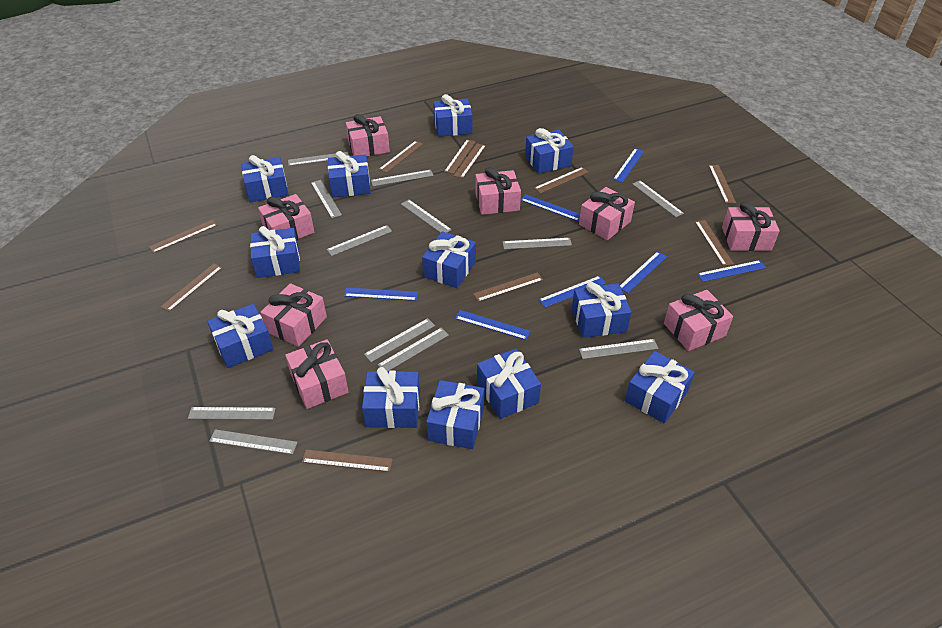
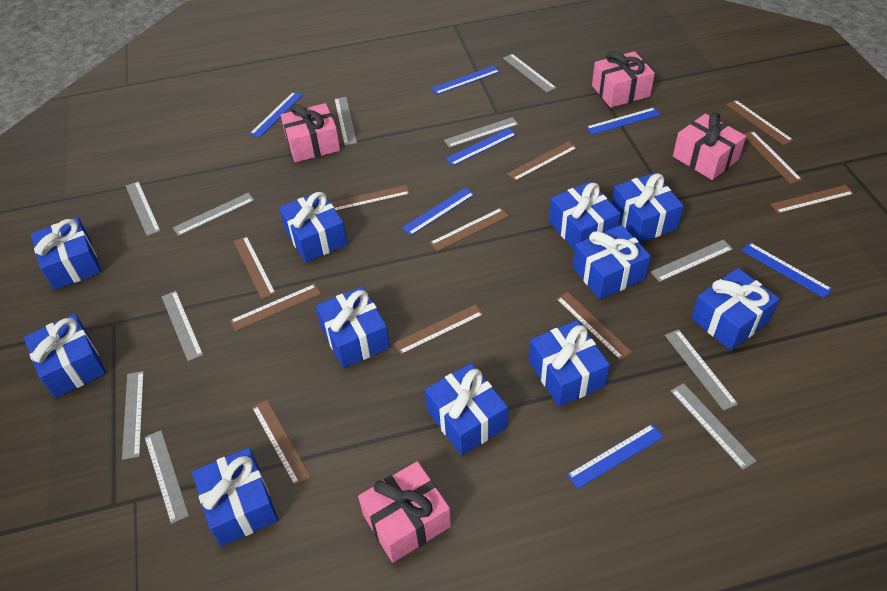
blue gift: [207,304,274,368] [241,155,289,202] [250,226,300,278] [328,151,371,197] [362,367,420,428] [422,231,476,288] [426,380,484,449] [434,94,472,137] [477,349,541,419] [525,128,574,174] [572,282,632,338] [625,351,695,424] = 12 -> [24,314,106,398] [31,217,101,290] [192,447,278,546] [279,191,348,263] [316,286,390,368] [425,363,508,455] [529,320,610,407] [549,182,621,250] [573,225,651,299] [612,173,684,243] [691,268,779,350] = 11
brown ruler: [149,220,217,253] [161,264,222,312] [302,450,393,472] [379,141,423,173] [444,139,476,174] [454,143,486,178] [473,272,543,302] [534,167,589,193] [695,220,734,266] [709,165,736,203] = 10 -> [230,284,321,331] [234,236,276,299] [252,400,311,486] [330,185,410,211] [393,304,484,355] [429,208,509,252] [507,141,577,181] [556,292,632,360] [726,100,793,145] [744,131,802,184] [770,185,854,214] = 11
grey ruler: [188,407,276,420] [209,429,298,454] [288,152,349,166] [311,180,342,218] [327,225,392,256] [364,318,435,362] [371,170,434,186] [378,328,449,371] [401,200,452,233] [503,238,572,249] [579,339,659,359] [633,181,684,217] = 12 -> [122,371,144,460] [126,181,160,236] [145,430,189,524] [162,291,203,361] [173,193,255,236] [334,97,357,145] [444,117,518,148] [503,54,556,92] [651,240,733,282] [665,329,738,411] [670,383,756,470] = 11
pink gift: [258,194,315,240] [260,283,327,347] [285,339,349,409] [346,114,390,156] [475,167,521,215] [579,187,635,240] [664,290,733,351] [722,202,780,251] = 8 -> [281,103,340,162] [358,461,451,563] [592,51,655,108] [673,112,746,180] = 4

